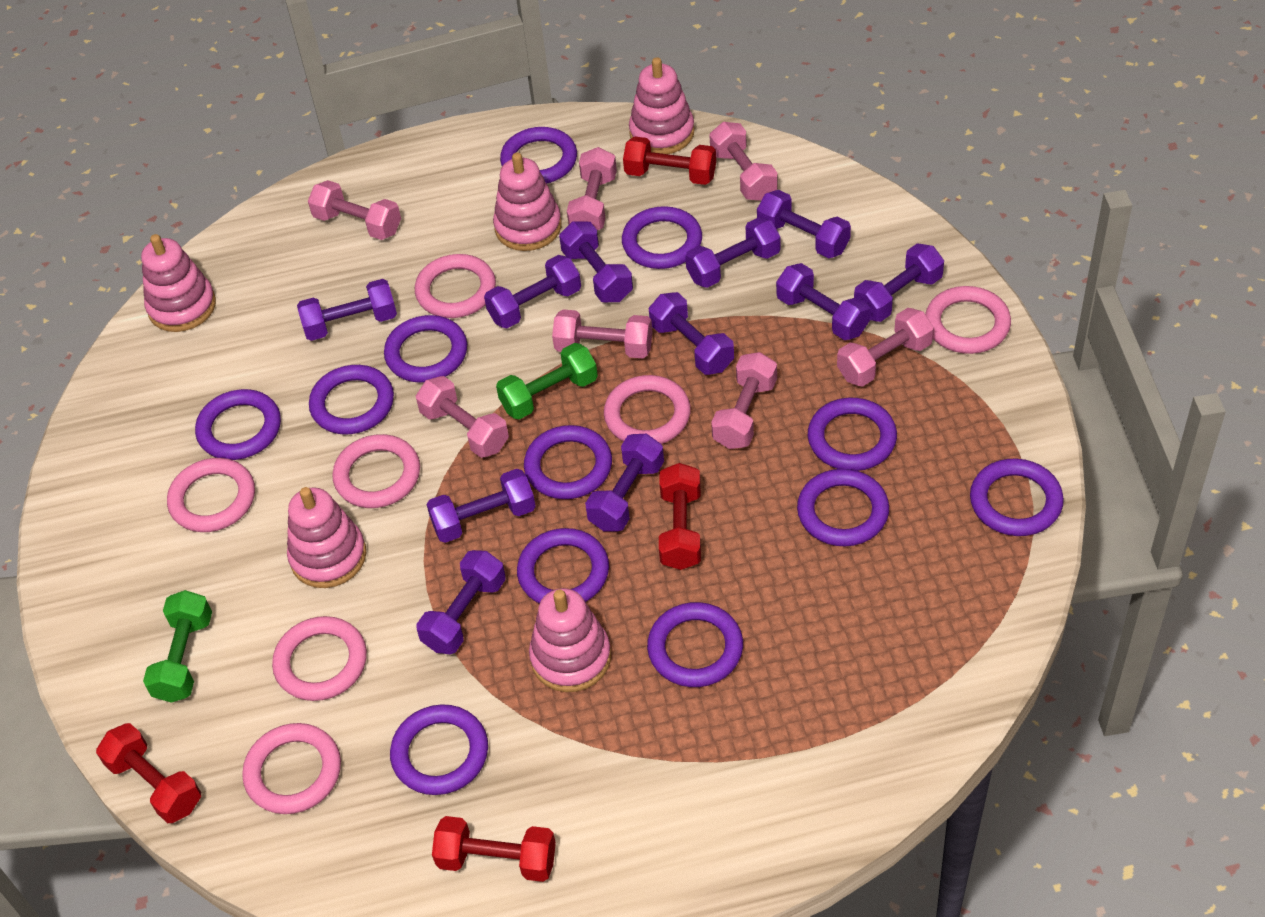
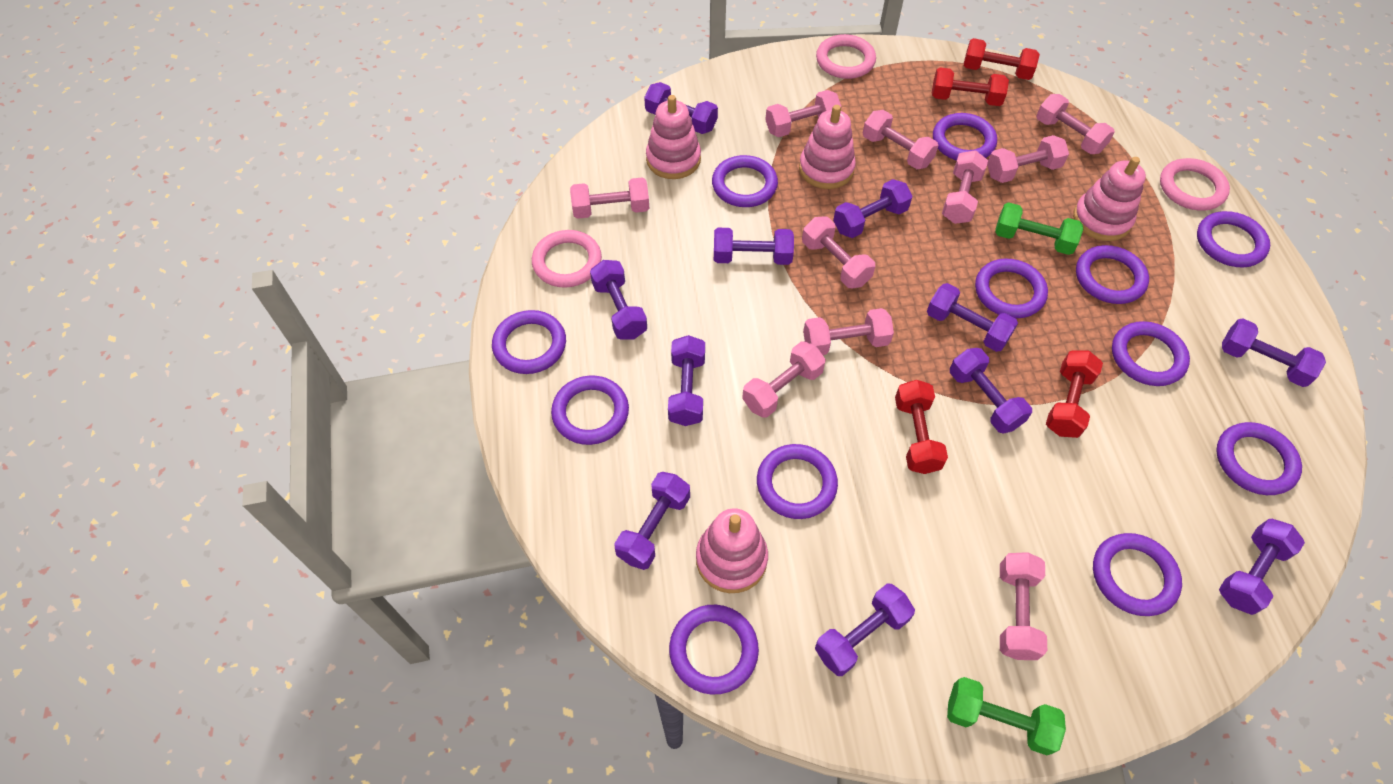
pink dumbbell: [308,180,401,240] [416,376,509,458] [552,309,653,359] [567,147,617,230] [709,122,778,201] [711,352,777,449] [837,308,934,386] = 7 -> [570,177,649,219] [742,341,826,418] [765,90,841,137] [802,217,875,288] [803,308,894,355] [863,110,938,169] [942,150,988,224] [987,135,1069,183] [1000,552,1047,660] [1036,94,1115,154] = 10
pink ring: [167,458,255,532] [242,723,341,814] [272,616,367,701] [332,434,420,508] [415,254,496,318] [604,375,691,444] [925,286,1011,354] = 7 -> [532,230,602,288] [816,34,876,79] [1160,158,1230,211] = 3
pink stacking toy: [141,234,216,332] [287,487,366,588] [493,153,562,251] [529,588,611,692] [629,57,694,154] = 5 -> [646,95,701,179] [696,508,768,593] [799,105,856,189] [1073,157,1146,241] = 4

